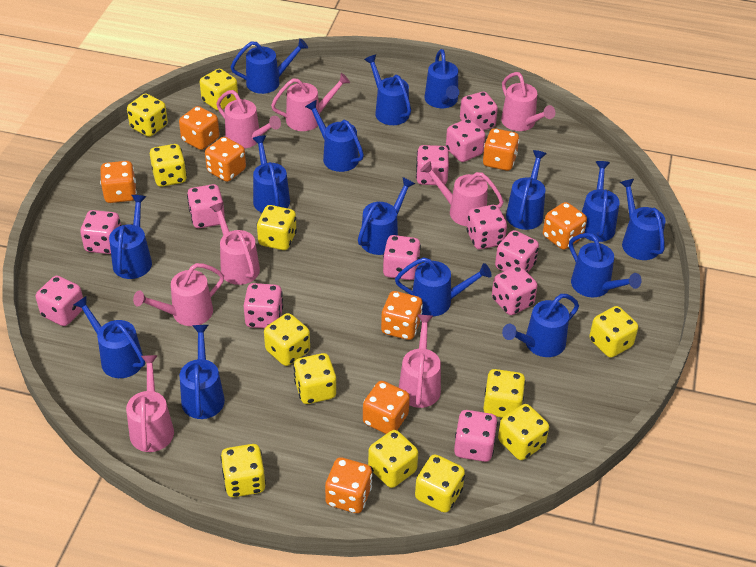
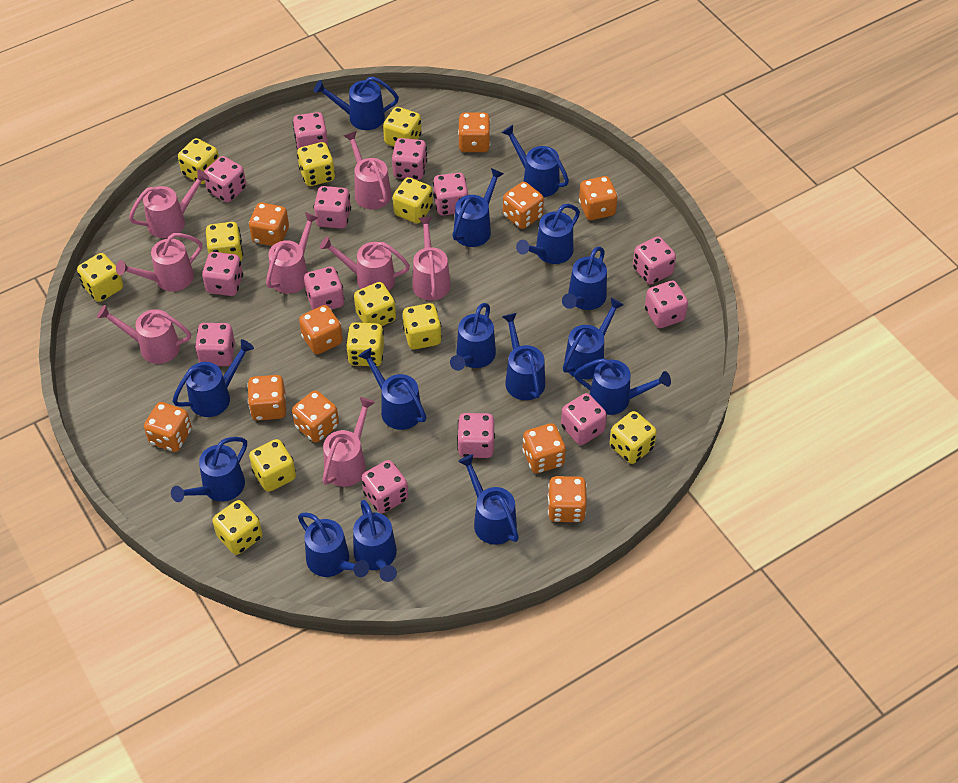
orange dice: [100,161,137,203] [179,106,219,150] [205,137,246,182] [325,457,372,513] [363,381,410,434] [381,291,423,340] [483,128,519,171] [543,202,587,250] = 8 -> [144,402,192,452] [247,375,286,421] [249,203,289,246] [292,390,339,443] [299,305,343,354] [458,112,491,152] [503,182,544,229] [522,423,566,473] [548,476,587,522] [579,176,618,220] = 10
pink dice: [36,276,83,326] [80,210,121,254] [187,184,225,228] [244,283,283,328] [383,235,421,280] [416,145,449,185] [446,119,485,162] [454,410,498,462] [460,92,498,130] [467,205,507,249] [492,265,538,315] [495,230,539,273] = 12 -> [195,323,235,366] [202,252,243,296] [204,156,246,203] [293,112,328,150] [304,267,344,310] [313,186,351,229] [362,460,408,513] [392,138,427,180] [433,173,468,215] [457,413,495,458] [561,393,607,445] [633,237,676,285] [645,281,688,328] = 13

